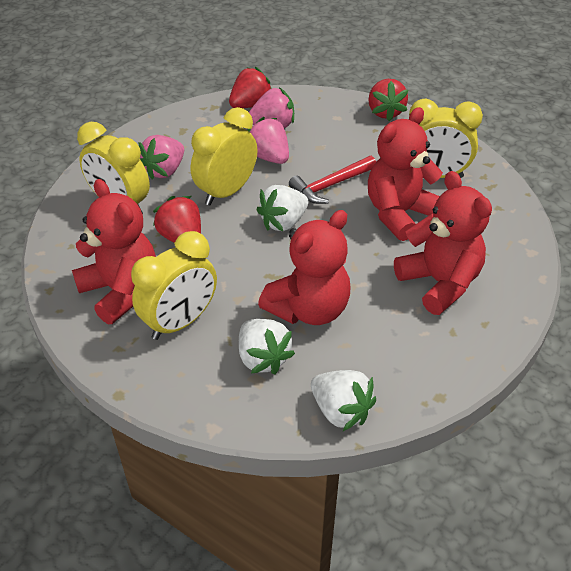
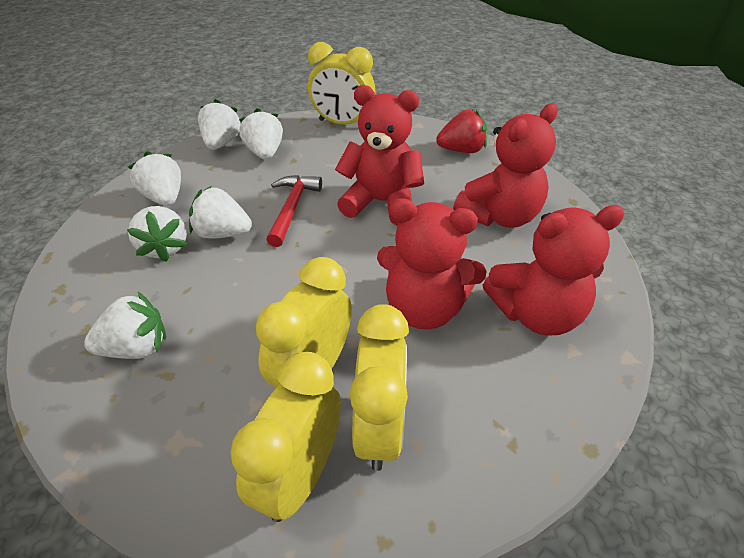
pink strawberry: [139,135,184,180] [248,117,289,164] [249,87,294,128] = 3 -> none = 0
red strawberry: [153,196,201,243] [229,67,272,108] [368,79,408,121] = 3 -> [436,109,487,153] = 1
white strawberry: [239,319,295,374] [256,185,309,231] [311,370,376,431] = 3 -> [84,292,166,359] [127,206,187,262] [128,151,181,206] [189,186,252,239] [198,99,241,150] [239,108,283,160] = 6

